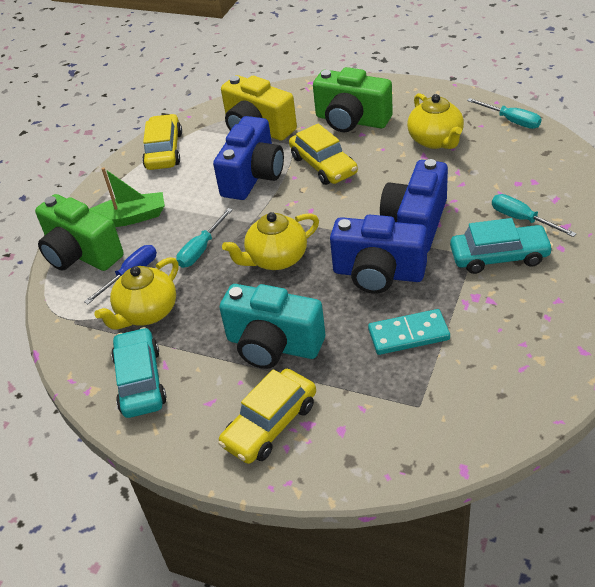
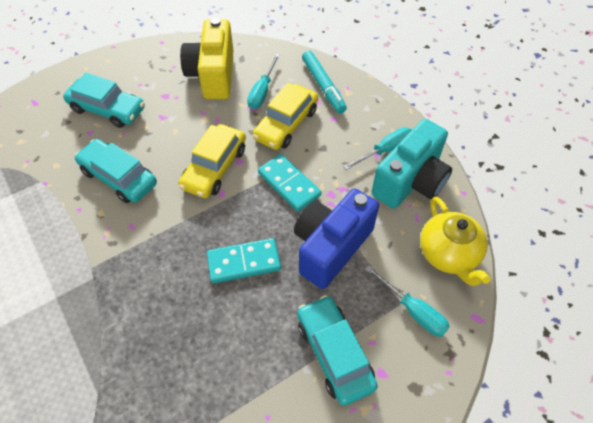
blue camera: [213,116,284,200] [330,215,427,294] [380,159,448,253] = 3 -> [294,189,379,289] = 1
blue screwdriver: [84,245,157,304] = 1 -> none = 0
green boat: [90,167,165,227] = 1 -> none = 0
green camera: [35,194,124,271] [313,67,393,132] = 2 -> none = 0
turquoise car: [111,327,167,418] [450,218,553,274] = 2 -> [63,73,145,128] [75,139,157,203] [297,295,378,406] = 3
turquoise domino: [368,309,450,355] = 1 -> [207,238,281,283] [258,154,321,212] = 2
turquoise marker: none = 0 -> [302,51,347,114] = 1
yellow car: [142,114,182,170] [218,369,316,464] [289,123,358,185] = 3 -> [178,124,246,198] [252,83,318,150] = 2
yellow teapot: [95,257,179,330] [222,212,319,270] [407,93,464,149] = 3 -> [420,196,491,286] = 1

